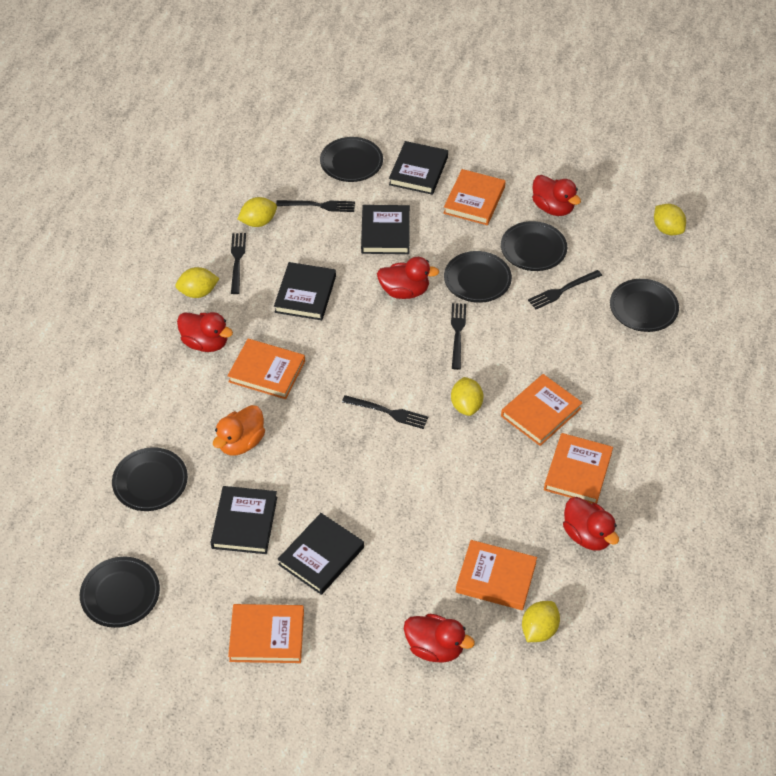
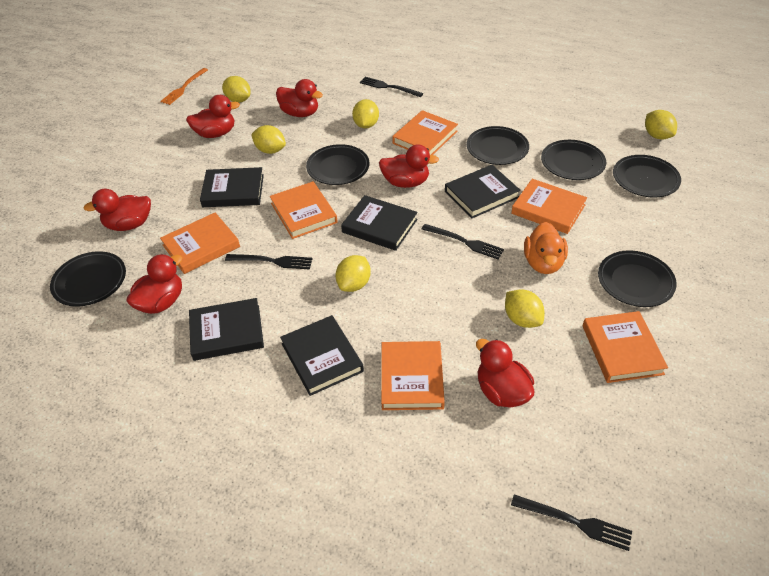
black fork: [231,233,246,294] [276,200,355,212] [342,395,428,429] [451,303,466,370] [528,270,602,309] = 5 -> [225,254,313,270] [360,77,423,97] [422,224,504,259] [511,494,632,551] = 4
orange fork: none = 0 -> [160,68,208,105] = 1
red duck: [177,312,233,352] [377,257,439,299] [404,614,475,663] [532,175,581,216] [563,497,619,550] = 5 -> [84,189,151,231] [126,254,182,314] [186,95,240,138] [276,79,323,117] [379,144,439,188] [476,339,534,408] = 6
yellow lemon: [175,267,220,298] [238,197,277,227] [451,377,484,416] [522,601,560,642] [654,204,686,235] = 5 -> [222,76,251,103] [251,125,286,154] [335,255,371,292] [352,99,379,128] [505,289,544,328] [645,110,677,140] = 6

